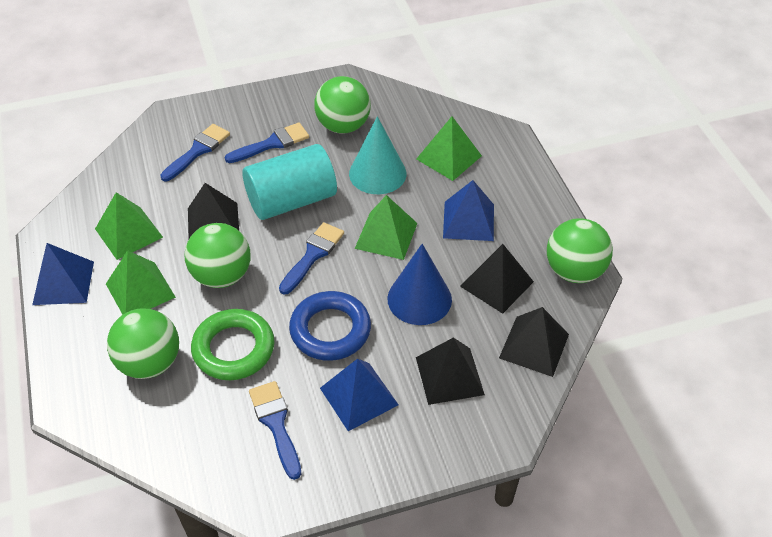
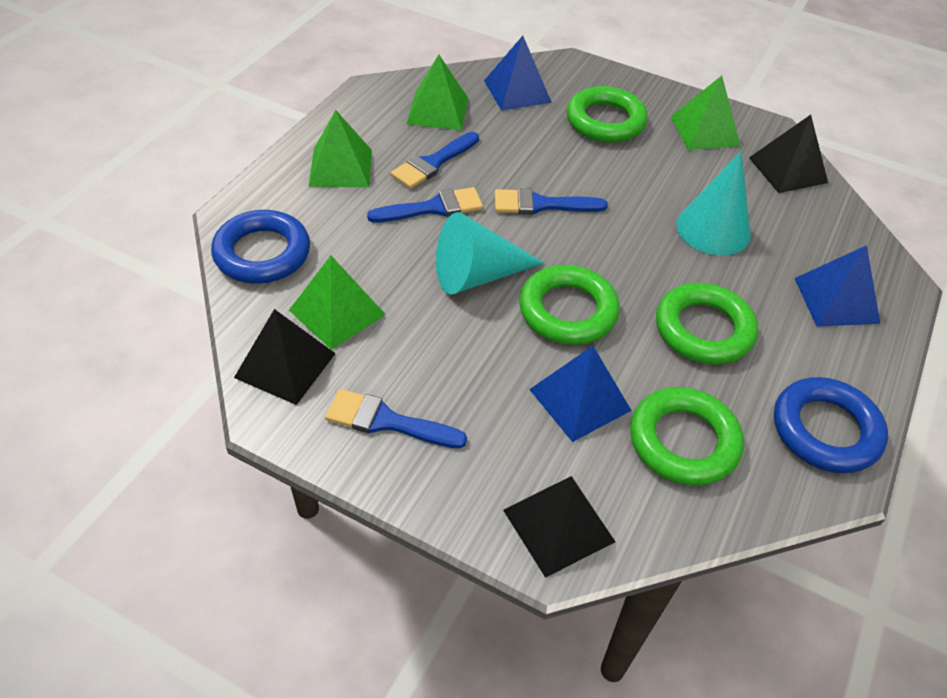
black pyramid: [188,183,239,238] [416,338,485,405] [460,244,534,314] [499,307,569,377] = 4 -> [234,309,336,405] [503,476,615,578] [749,115,828,193] = 3
blue cone: [387,244,452,325] = 1 -> none = 0
blue ring: [289,291,371,361] = 1 -> [211,210,310,284] [774,377,888,473] = 2
green ball: [107,308,179,379] [184,223,250,288] [314,76,371,134] [547,218,613,283] = 4 -> none = 0
green ring: [191,309,275,380] = 1 -> [519,265,620,345] [567,86,648,143] [630,387,744,486] [656,283,758,364] = 4
turquoise cone: [349,116,407,194] = 1 -> [436,212,544,295] [676,151,751,256] = 2
turquoise cylinder: [242,144,337,220] = 1 -> none = 0

